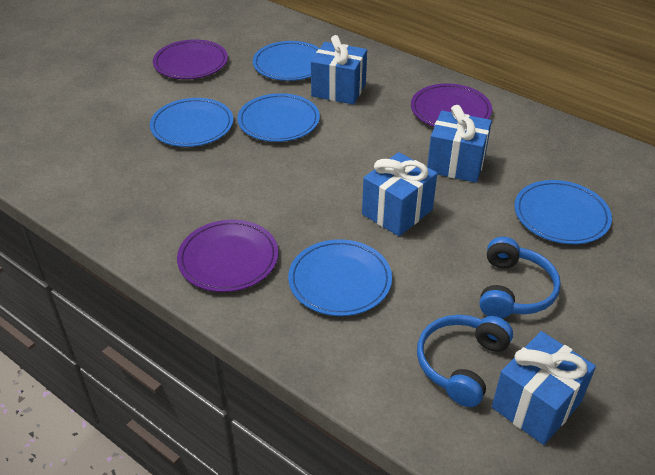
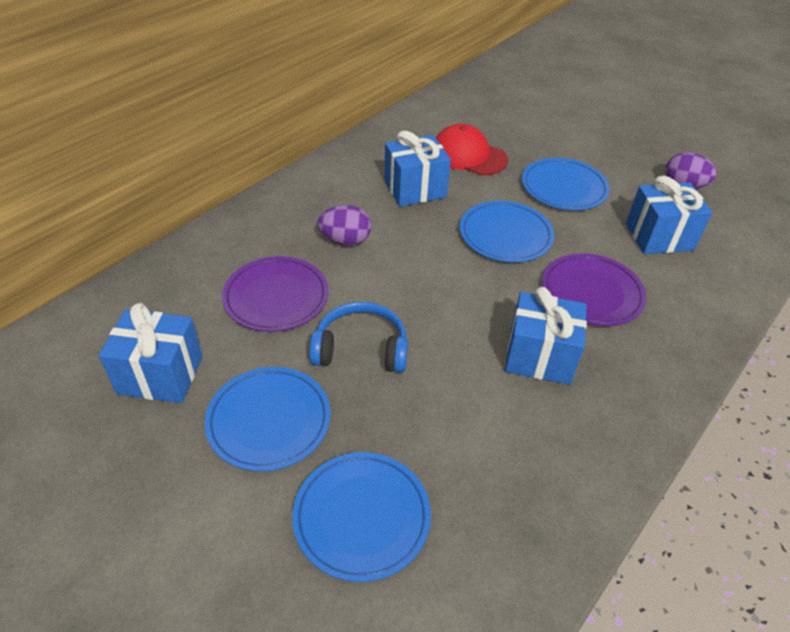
blue headphones: [417,315,513,407] [479,237,561,318] = 2 -> [309,302,408,373] = 1
blue plate: [150,98,233,147] [237,93,320,142] [253,41,320,81] [288,239,392,316] [515,180,612,244] = 5 -> [205,367,331,471] [292,452,431,582] [460,201,554,262] [522,158,610,210] = 4
purple egg: none = 0 -> [317,205,371,246] [665,152,717,189] = 2
purple plate: [153,39,228,79] [177,220,278,292] [411,83,492,127] = 3 -> [222,256,329,332] [542,253,647,326] = 2
red cap: none = 0 -> [436,124,508,175] = 1

